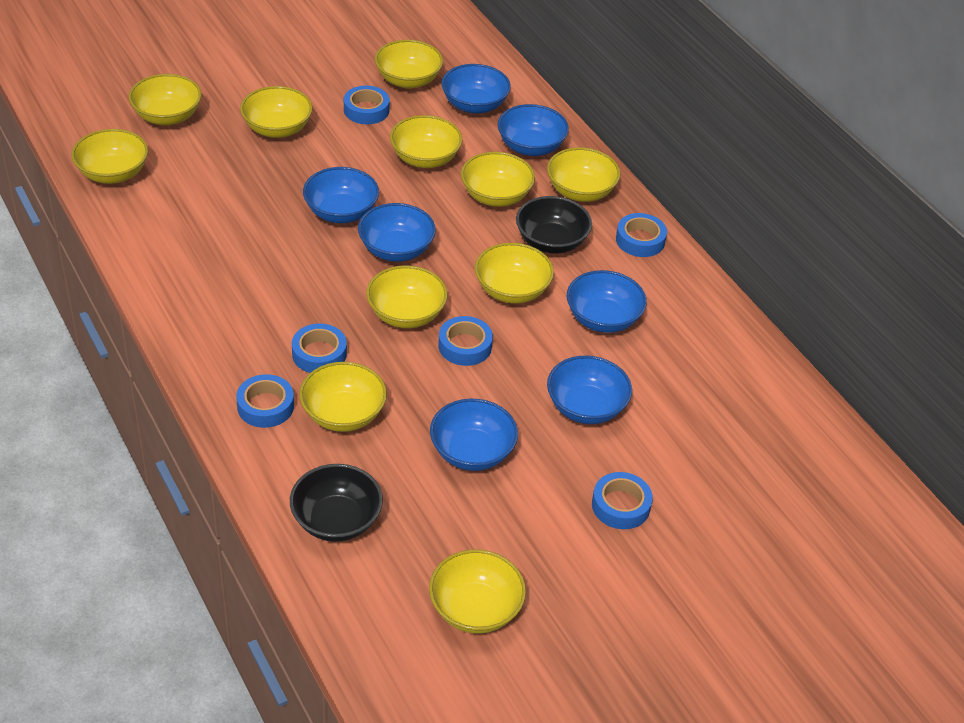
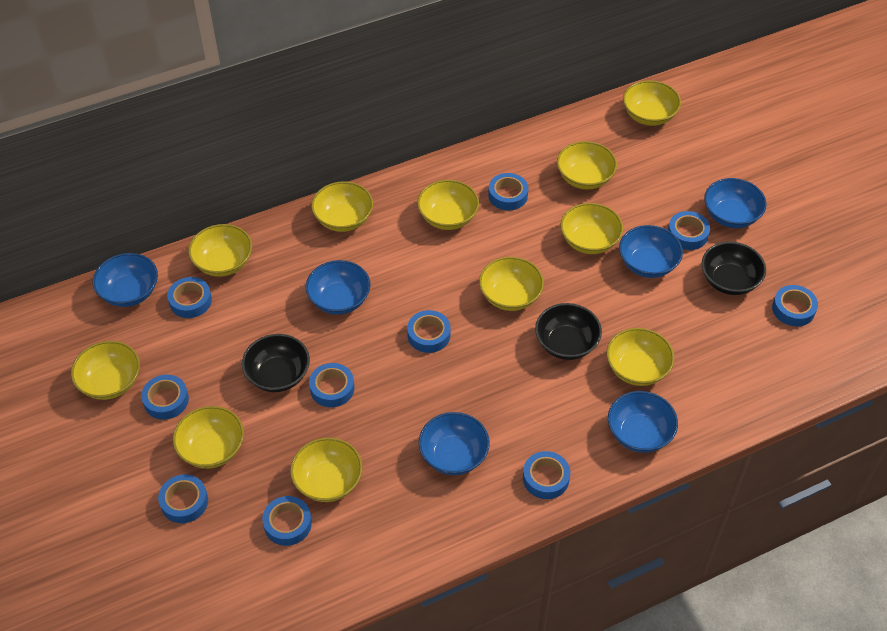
black bowl: [290,464,383,542] [516,196,592,254] = 2 -> [242,334,310,392] [535,303,602,360] [702,242,766,295] = 3
blue bowl: [303,167,379,223] [358,203,436,262] [430,399,518,471] [441,64,511,114] [498,104,569,156] [547,356,632,424] [567,270,647,333] = 7 -> [93,253,158,307] [306,260,371,315] [419,412,490,475] [608,391,678,453] [619,225,683,278] [704,178,767,228] = 6
blue tape: [236,374,294,428] [292,323,347,373] [344,86,390,124] [438,316,493,366] [592,472,653,529] [616,213,667,257] = 6 -> [141,375,189,420] [158,474,208,523] [167,277,212,318] [262,496,312,546] [309,363,354,407] [407,310,450,353] [488,173,528,210] [523,451,570,499] [668,211,710,250] [772,285,818,326] = 10

